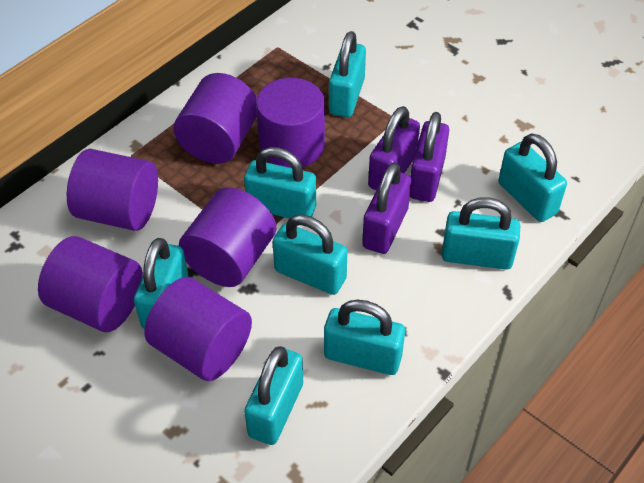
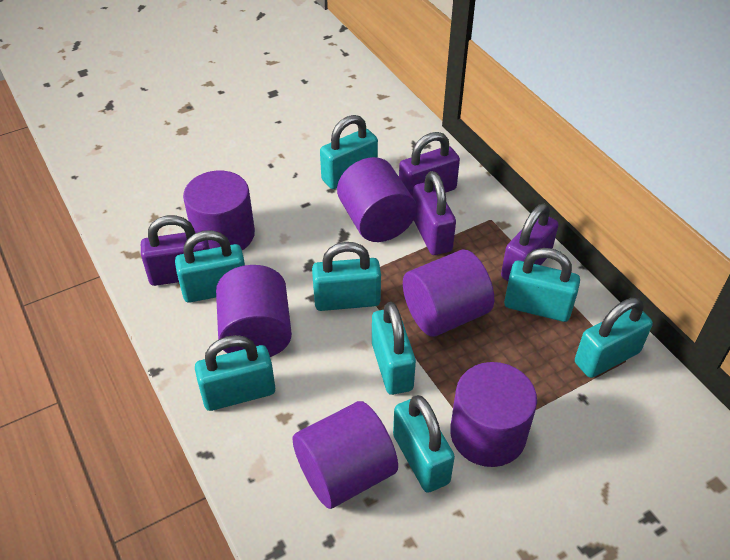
purple padlock: [362,162,411,254] [368,106,420,190] [410,112,449,202] = 3 -> [141,215,210,286] [399,132,460,197] [413,171,456,255] [501,204,559,281] = 4

